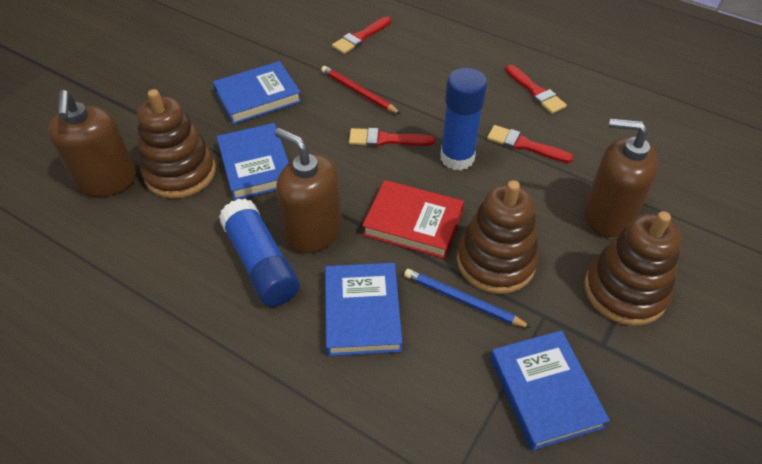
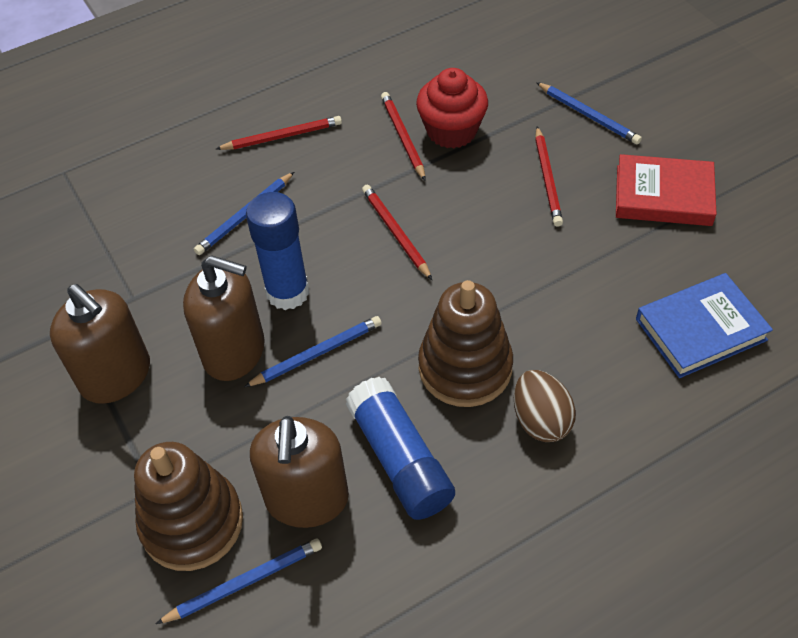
blue book: [213,61,302,125] [216,123,289,201] [325,263,403,356] [490,330,610,451] = 4 -> [636,273,773,378] = 1
blue pencil: [404,269,532,328] = 1 -> [156,538,322,624] [194,172,294,255] [244,316,382,387] [536,82,642,144] = 4
brown egg: none = 0 -> [514,370,576,442] = 1
brown stacking toy: [137,89,216,199] [457,180,539,294] [585,211,682,326] = 3 -> [134,442,243,571] [418,280,513,407] = 2
red brush: [332,17,391,54] [349,128,435,147] [487,125,574,163] [506,65,567,114] = 4 -> none = 0
red cupcake: none = 0 -> [416,68,488,149] = 1
red pencil: [321,66,401,114] = 1 -> [216,116,342,150] [362,185,432,280] [381,92,426,181] [535,126,563,227] = 4

